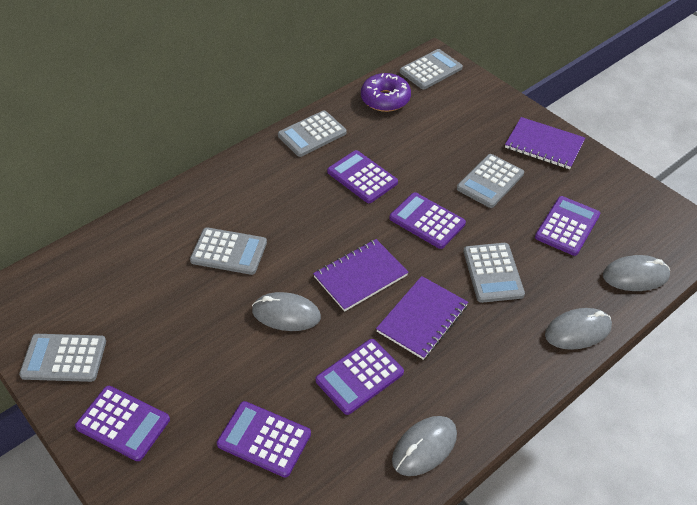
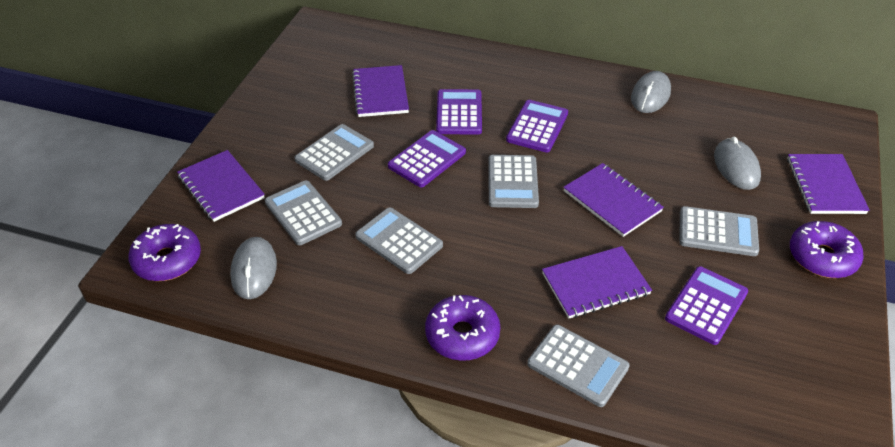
grey mouse: [252,292,321,331] [392,416,457,476] [545,308,612,350] [603,255,670,291] = 4 -> [230,237,277,299] [631,71,671,113] [714,137,761,190] = 3
purple calculator: [75,386,170,461] [217,401,311,478] [316,339,404,415] [327,150,398,203] [389,192,466,249] [535,196,600,256] = 6 -> [388,130,466,187] [436,89,482,135] [506,100,568,152] [665,266,748,345] = 4
purple donut: [361,73,411,112] = 1 -> [128,224,201,281] [425,295,500,361] [790,221,864,278] = 3
purple notebook: [313,239,408,312] [376,276,468,360] [505,117,585,169] = 3 -> [177,150,265,222] [352,65,409,117] [542,246,652,318] [563,163,664,237] [787,154,870,214] = 5

